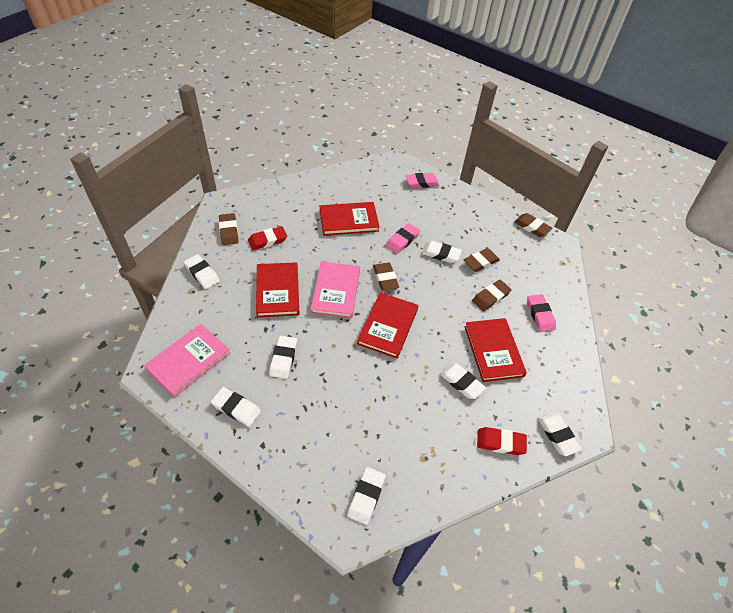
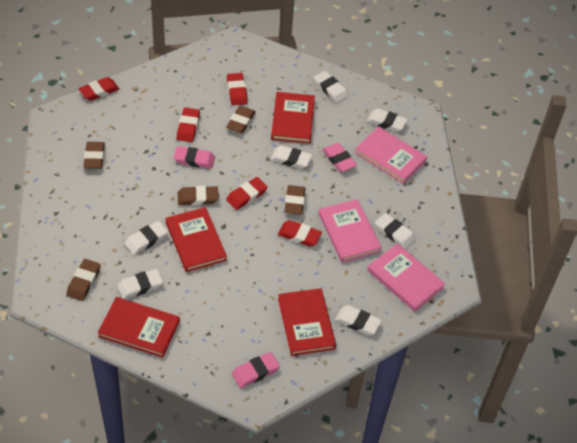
pink book: [144,324,230,398] [311,261,360,318] = 2 -> [318,199,382,262] [355,127,427,184] [367,243,445,312] = 3
red eraser: [248,226,287,250] [477,427,527,455] = 2 -> [79,77,119,101] [176,108,200,142] [226,177,267,210] [227,73,248,105] [278,220,322,247] = 5

